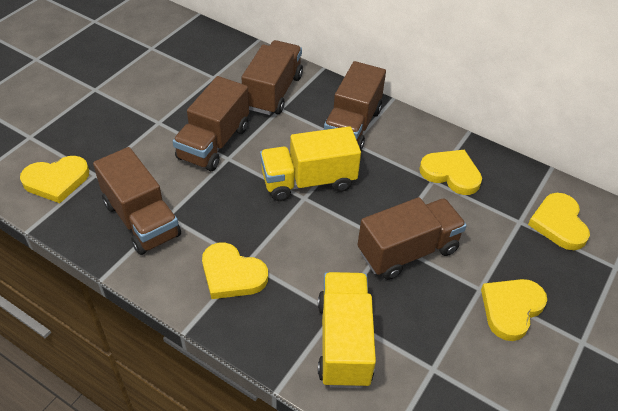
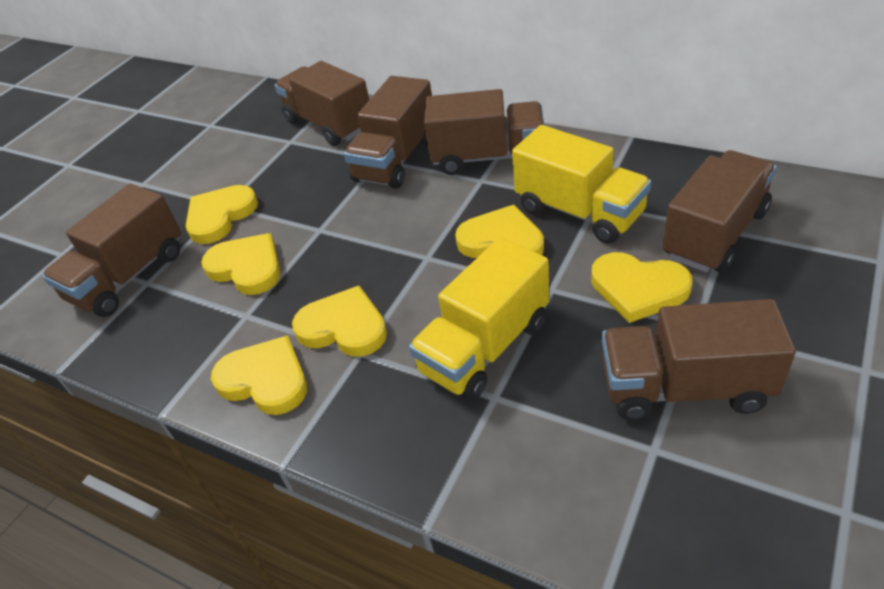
brown truck: [93,147,181,255] [173,76,249,171] [242,40,303,115] [324,61,386,150] [358,197,467,280] = 5 -> [42,184,181,317] [275,61,369,146] [344,76,432,189] [424,89,544,175] [602,299,796,420] [663,150,777,273] = 6
yellow heart: [20,156,89,203] [202,242,268,299] [419,150,482,195] [481,279,547,341] [528,193,590,250] = 5 -> [186,185,258,244] [201,233,281,295] [211,335,307,415] [292,286,387,357] [455,205,544,258] [591,252,693,323] = 6

